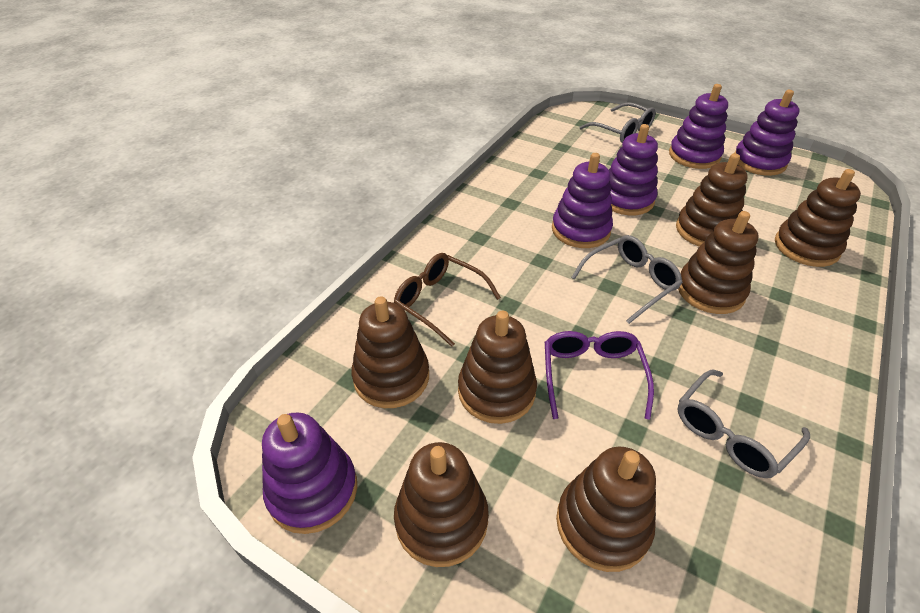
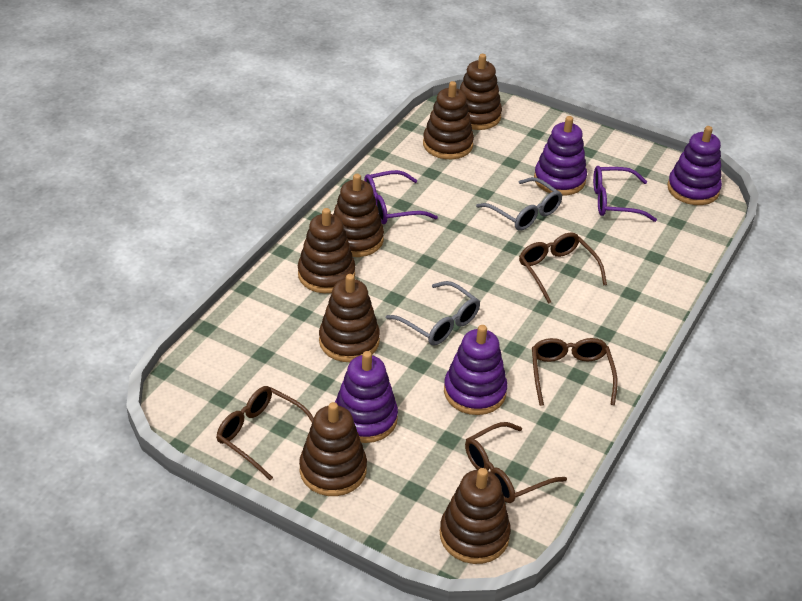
brown glasses: [394,253,501,347] = 1 -> [217,386,314,480] [465,422,567,503] [519,232,607,304] [532,338,618,406] = 4
grey glasses: [571,235,683,324] [579,102,656,143] [677,369,810,478] = 3 -> [386,281,480,345] [476,177,562,231] = 2
purple glasses: [545,331,654,420] = 1 -> [364,170,438,224] [593,166,657,222] = 2
purple stacking toy: [262,413,357,534] [552,153,613,248] [609,124,658,215] [669,84,728,169] [734,90,799,176] = 5 -> [335,351,398,443] [444,325,507,415] [534,116,587,195] [667,126,722,205] = 4

